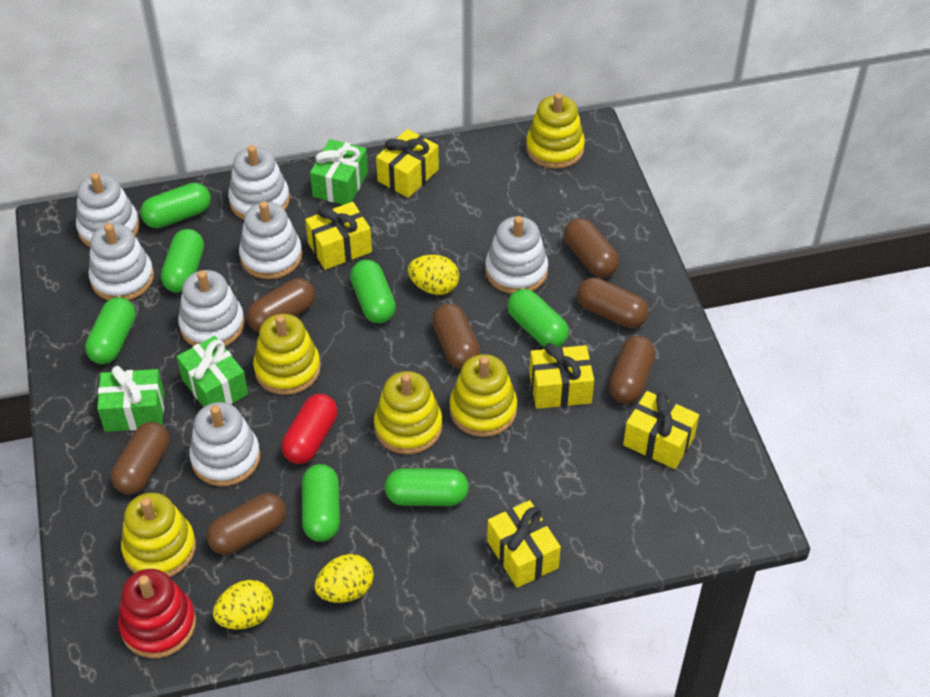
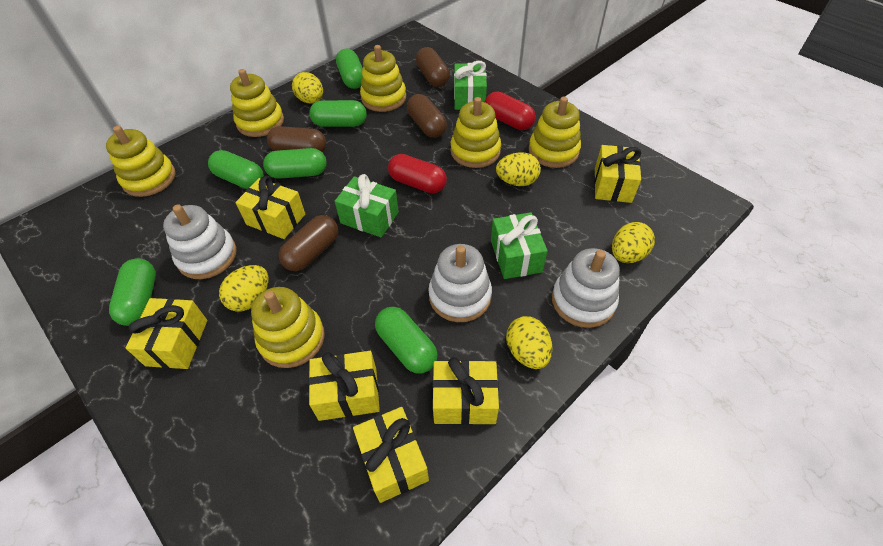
brown capsule: [111,422,169,494] [206,493,286,555] [246,278,315,332] [432,303,481,369] [564,218,619,277] [577,278,648,328] [609,336,655,404] = 7 -> [267,126,326,152] [279,215,338,271] [407,94,447,138] [416,47,450,87] = 4
green capsule: [85,297,136,364] [140,183,211,228] [161,229,204,293] [302,464,340,542] [350,260,396,323] [385,468,469,506] [507,289,569,347] = 7 -> [109,258,156,326] [208,150,264,189] [263,148,327,179] [309,100,367,127] [336,49,363,89] [375,307,438,374] = 6
red capsule: [282,394,337,464] = 1 -> [388,154,447,193] [485,92,536,130] = 2
red stacking toy: [118,569,196,658] = 1 -> none = 0
white stacking toy: [76,173,140,247] [88,223,154,300] [178,270,245,346] [189,402,260,486] [228,145,290,220] [239,201,302,279] [485,216,548,294] = 7 -> [163,204,237,279] [428,244,492,322] [552,248,620,328] = 3
yellow egg: [213,580,273,629] [315,554,373,603] [408,255,459,295] = 3 -> [219,265,269,312] [292,72,323,103] [496,152,541,186] [506,316,552,369] [612,222,655,263] = 5
yellow gift: [305,202,372,270] [376,129,439,198] [487,500,561,588] [529,343,594,409] [623,391,699,469] = 5 -> [126,298,207,369] [235,176,305,239] [308,351,380,421] [353,407,429,503] [432,357,499,425] [594,145,641,203] = 6
yellow stacking toy: [121,493,196,577] [253,314,321,395] [374,371,442,454] [450,354,517,437] [526,93,585,169] = 5 -> [106,126,176,197] [230,69,284,137] [251,287,325,368] [360,45,406,112] [451,97,501,168] [529,97,581,168] = 6

